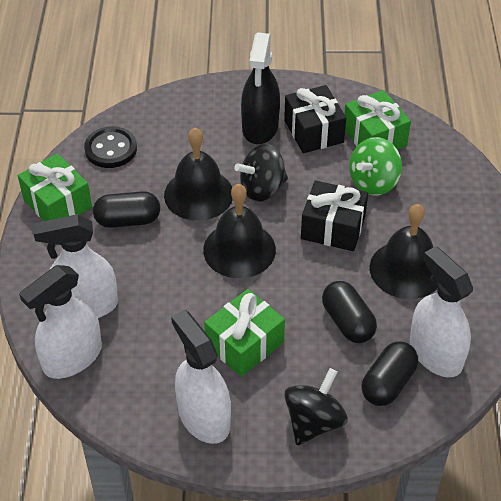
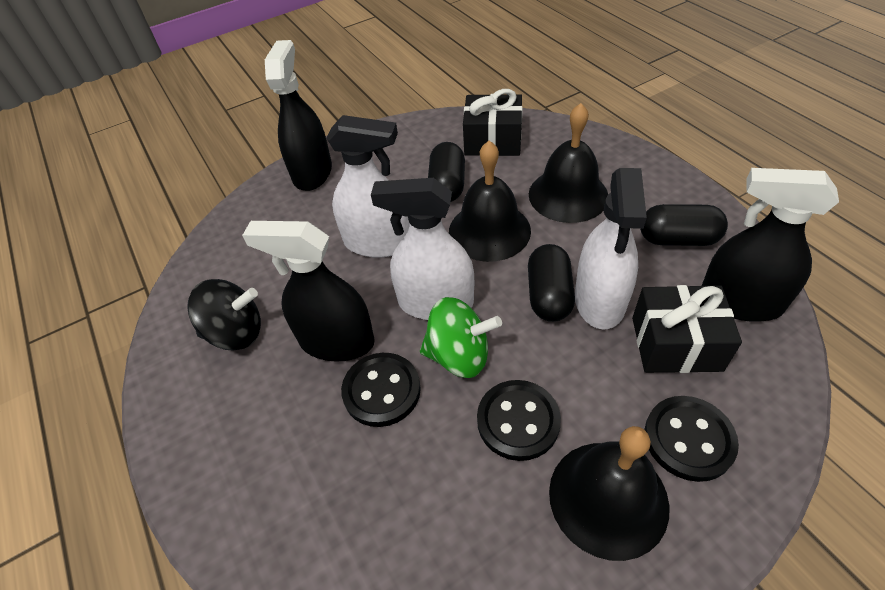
black button: [84,126,137,168] = 1 -> [341,353,421,427] [477,380,561,461] [645,396,739,482] = 3
black spinning top: [234,144,288,202] [284,368,348,445] = 2 -> [187,279,261,350] = 1
black spray bottle: [241,32,280,144] = 1 -> [242,221,375,362] [265,40,332,191] [702,168,839,322] = 3
green gift: [18,153,92,221] [204,289,285,377] [345,90,411,150] = 3 -> none = 0
white spray bottle: [19,265,102,379] [33,214,118,318] [171,310,231,444] [410,246,473,378] = 4 -> [326,115,410,258] [371,178,474,320] [575,168,647,330] = 3

